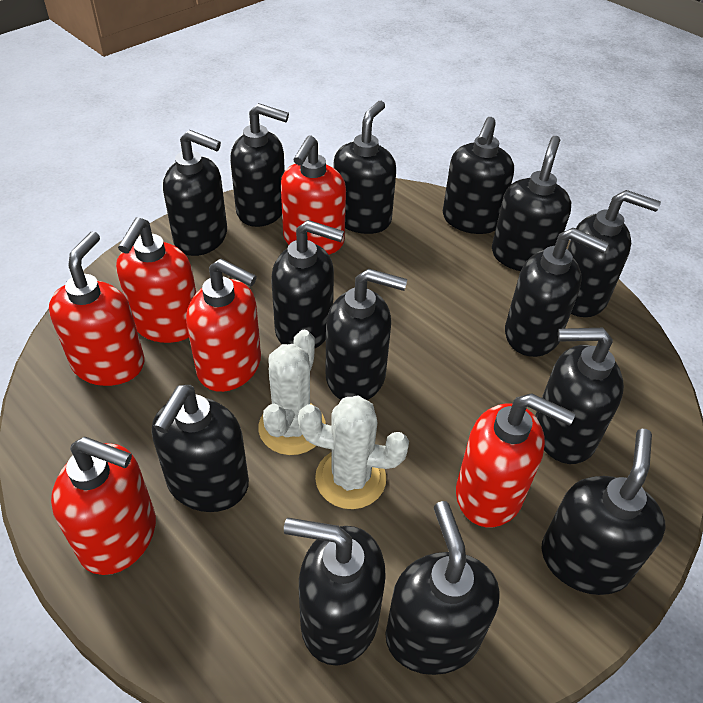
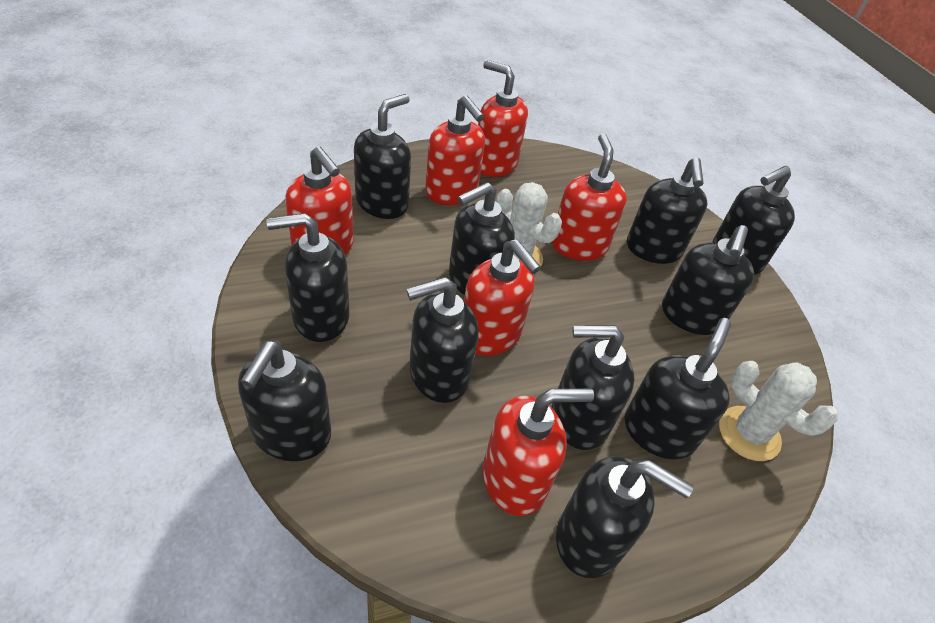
black soap dispenser: [152,385,249,512] [163,130,227,256] [230,103,289,227] [271,220,344,348] [284,518,386,666] [326,269,407,400] [333,101,396,234] [386,501,500,675] [443,117,514,234] [492,136,571,271] [505,228,609,357] [535,328,624,464] [542,429,666,595] [568,190,661,317] = 14 -> [238,340,331,461] [266,213,350,342] [354,94,411,219] [406,277,479,403] [449,182,514,295] [552,325,635,450] [556,456,694,578] [625,318,731,460] [627,157,707,264] [662,225,754,335] [712,166,795,275] = 11

